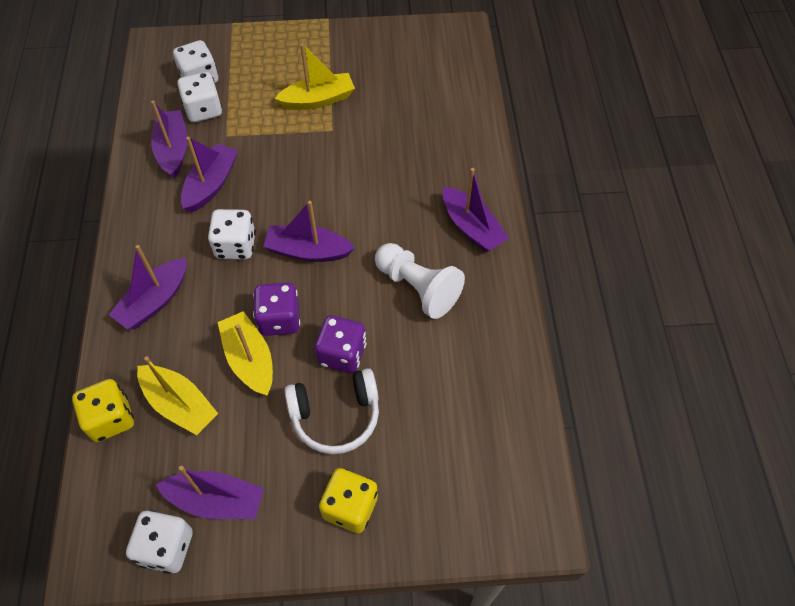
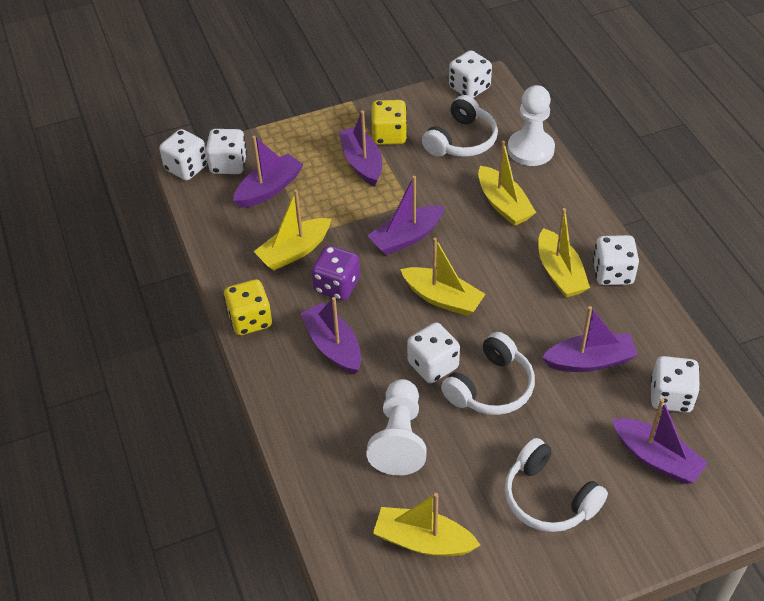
purple dice: [253,282,300,336] [315,315,366,373] = 2 -> [311,245,360,301] = 1
white dice: [126,510,193,574] [173,40,218,84] [177,72,222,122] [208,209,256,259] = 4 -> [159,129,208,180] [205,129,247,174] [407,322,460,383] [449,50,492,98] [593,235,639,285] [651,356,700,413] = 6
white headphones: [284,368,379,454] = 1 -> [422,95,498,157] [441,332,535,415] [505,438,608,532] = 3
white pawn: [375,243,465,319] = 1 -> [366,379,427,476] [507,85,555,166] = 2
yellow boat: [137,356,218,435] [218,311,273,395] [274,43,355,110] = 3 -> [254,189,331,270] [373,493,480,556] [400,238,486,316] [478,140,536,226] [538,208,590,298] = 5

